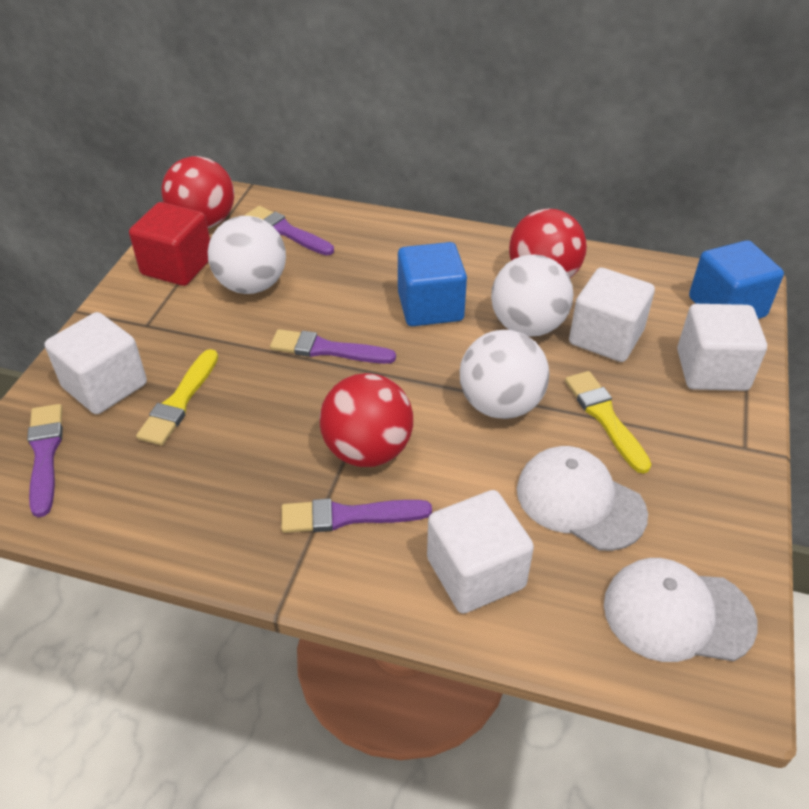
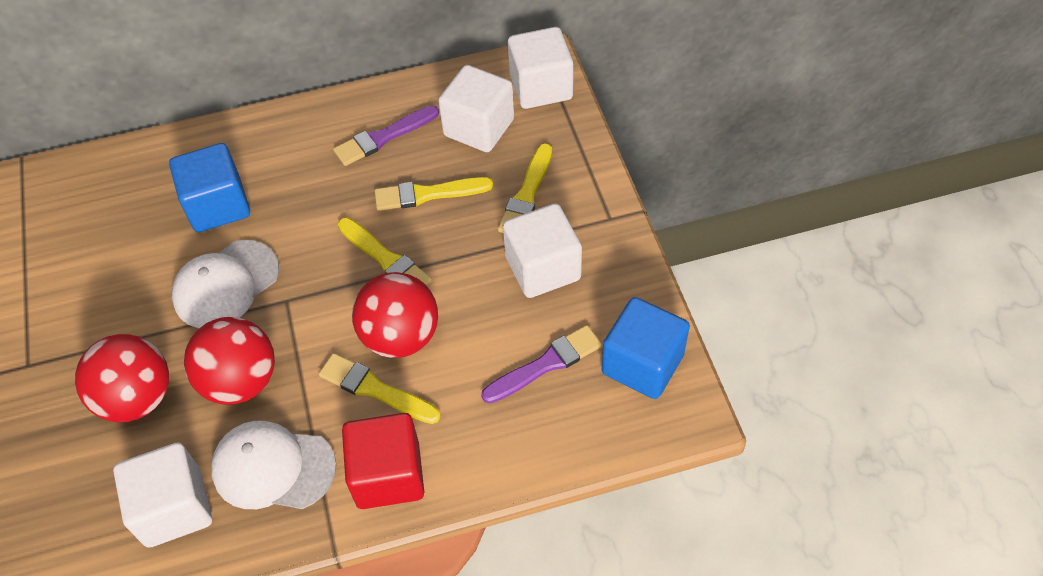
purple brush: [27,404,63,517] [244,206,334,256] [270,329,396,364] [281,498,432,533] = 4 -> [333,105,439,166] [481,325,602,404] = 2
white ball: [208,216,286,294] [460,330,549,419] [491,254,574,337] = 3 -> none = 0
yellow brush: [136,349,218,446] [565,371,652,474] = 2 -> [319,353,441,424] [338,218,432,286] [374,177,493,211] [498,143,552,233] = 4

